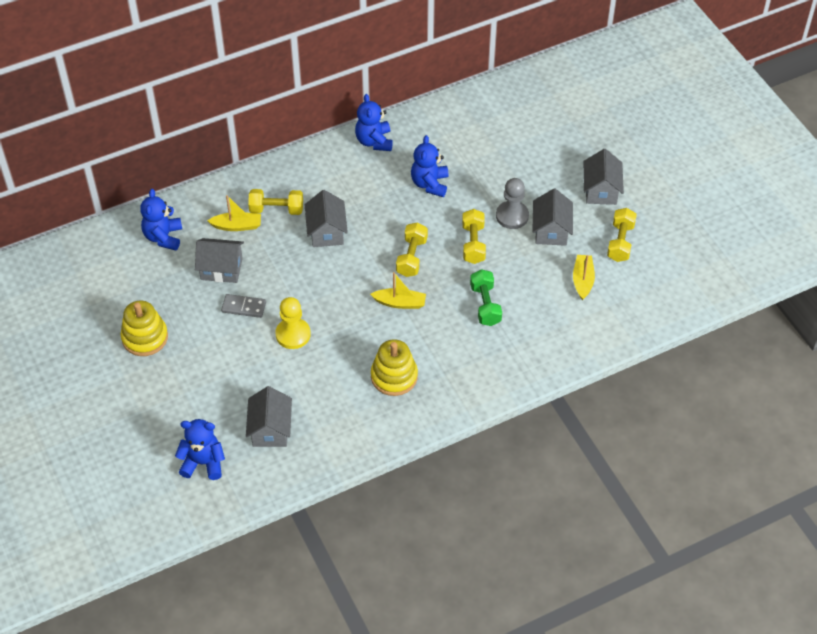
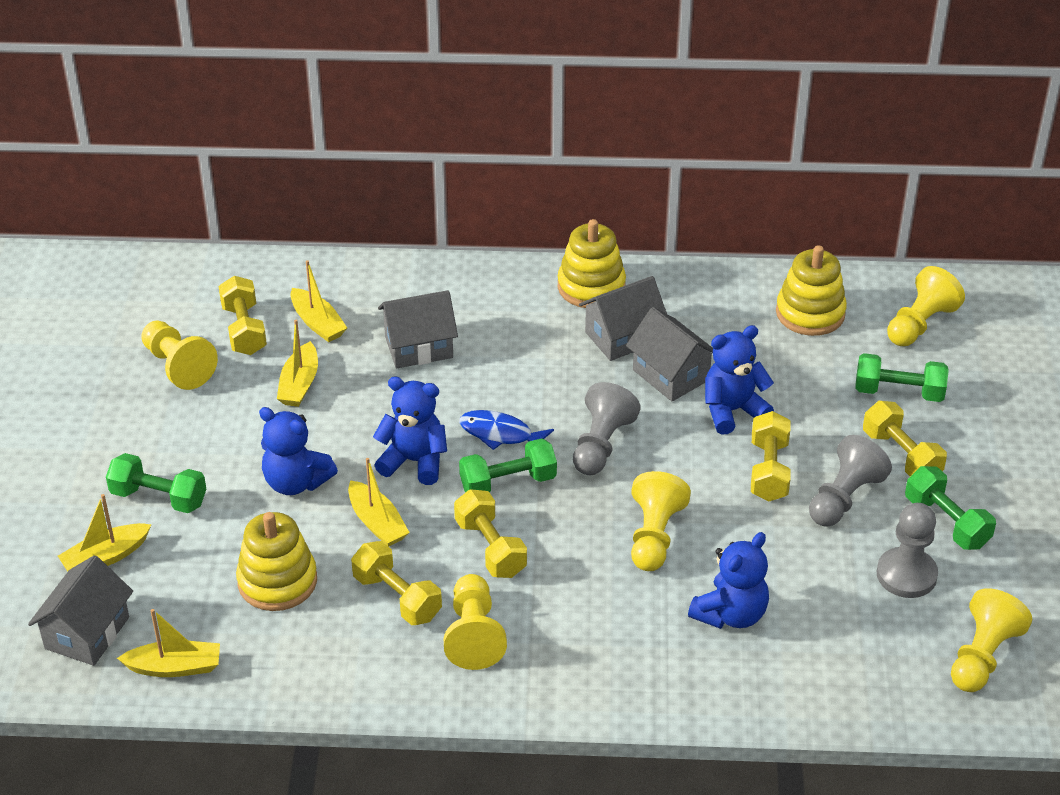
blue fish: none = 0 -> [459,410,554,450] = 1
green dumbbell: [470,269,502,326] = 1 -> [106,453,206,513] [459,438,557,492] [855,353,949,402] [905,466,996,550] = 4
grey domino: [221,294,266,318] = 1 -> none = 0
grey house: [195,238,244,283] [246,386,292,447] [305,190,348,247] [532,189,573,246] [583,149,624,205] = 5 -> [28,555,133,666] [378,290,458,368] [579,276,667,361] [626,307,713,402] = 4
grey pawn: [496,178,529,229] = 1 -> [573,382,641,475] [809,435,892,527] [877,503,938,598] = 3
yellow boat: [207,195,261,231] [370,272,426,309] [573,255,595,300] = 3 -> [58,494,152,572] [117,609,220,677] [277,320,318,407] [290,260,347,342] [348,458,410,547] = 5
yellow dumbbell: [248,189,303,215] [396,222,428,277] [462,209,486,264] [607,208,637,262] = 4 -> [219,276,267,355] [351,541,442,625] [454,489,527,578] [751,411,791,501] [863,401,947,476] = 5
yellow pawn: [275,297,311,349] = 1 -> [141,321,218,390] [443,574,507,670] [631,471,691,571] [887,266,965,346] [951,588,1032,692] = 5
yellow stacking toy: [121,301,168,356] [371,339,418,396] = 2 -> [236,512,317,611] [558,219,626,308] [776,245,847,336] = 3

